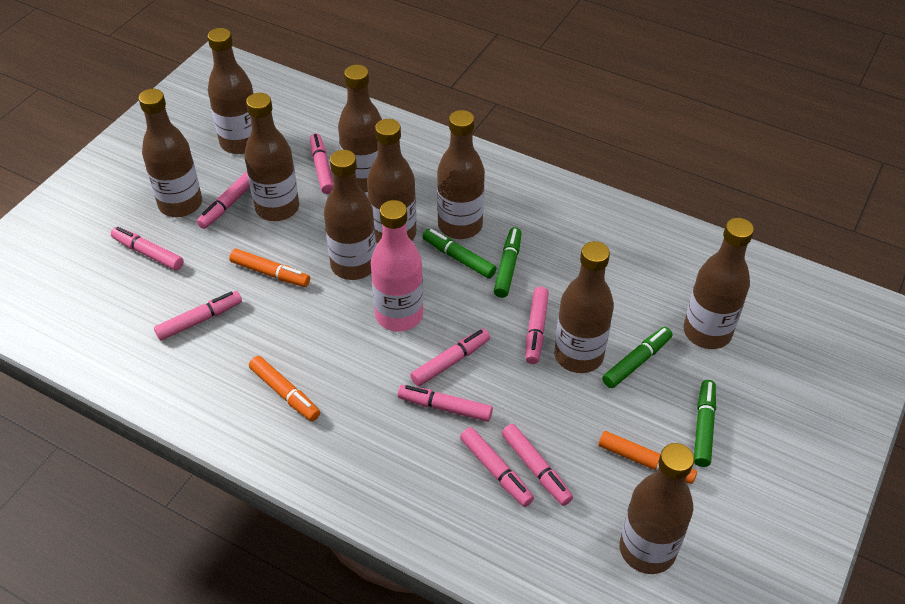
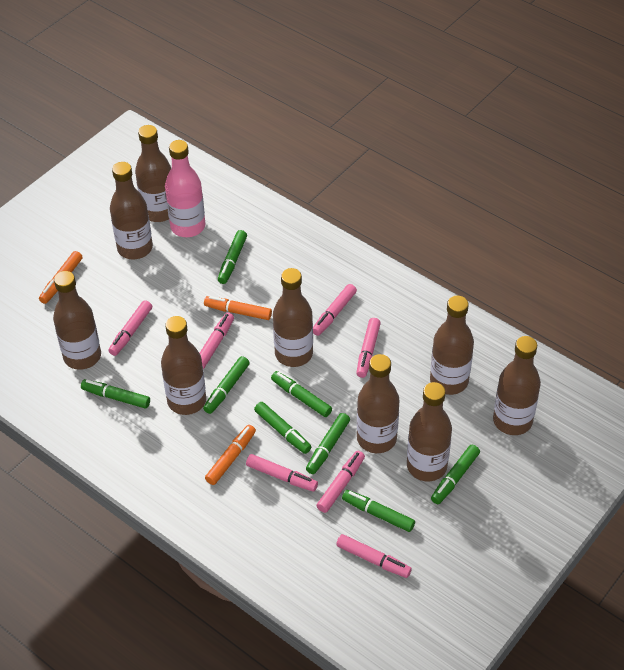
brown bottle: [138,89,202,217] [208,28,253,154] [244,93,299,221] [324,150,376,280] [338,65,382,192] [367,119,416,243] [437,110,485,239] [554,241,614,373] [620,443,694,574] [683,218,754,349] = 10 -> [53,271,101,370] [110,162,153,260] [135,125,171,222] [161,316,206,415] [273,268,313,367] [357,354,399,453] [407,382,452,481] [430,296,474,395] [493,336,541,435] = 9
green marker: [422,229,497,279] [494,227,522,298] [602,327,672,388] [694,380,716,467] = 4 -> [81,379,150,409] [203,356,250,414] [218,230,247,284] [254,402,311,454] [271,371,332,417] [306,413,350,474] [342,490,415,532] [431,445,480,504] = 8
pink marker: [111,227,184,271] [154,291,242,340] [197,171,250,229] [310,133,334,194] [398,385,493,422] [410,328,490,386] [460,427,534,507] [502,424,573,506] [525,287,549,364] = 9 -> [108,300,152,356] [200,313,234,369] [246,454,318,492] [313,284,357,336] [316,451,365,513] [336,534,412,578] [356,318,381,378] = 7

